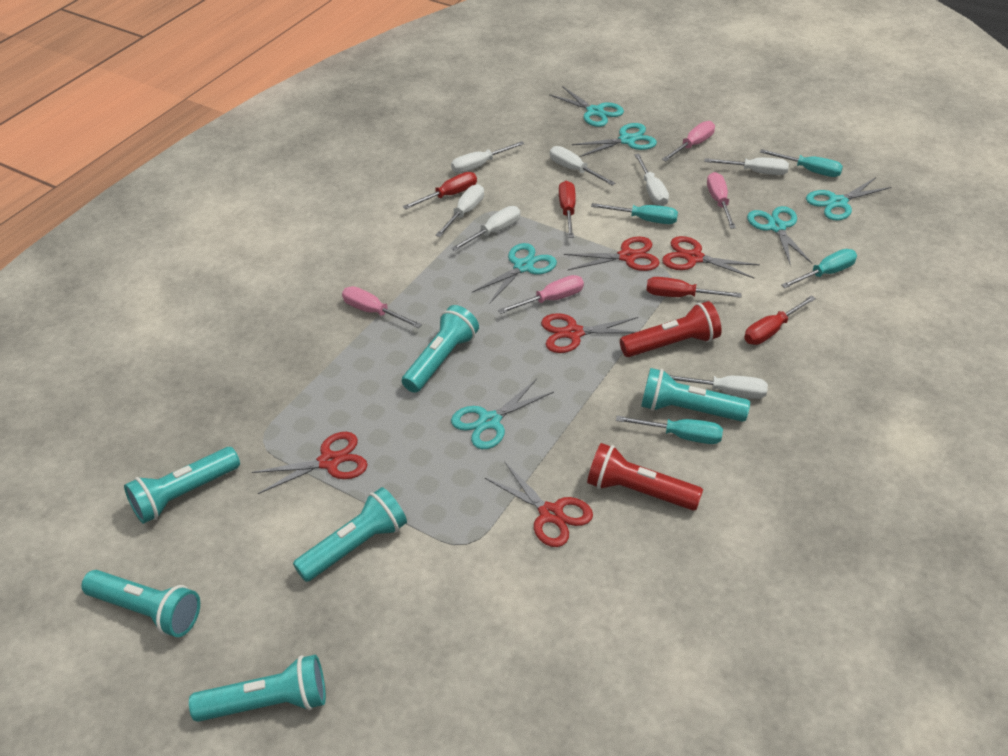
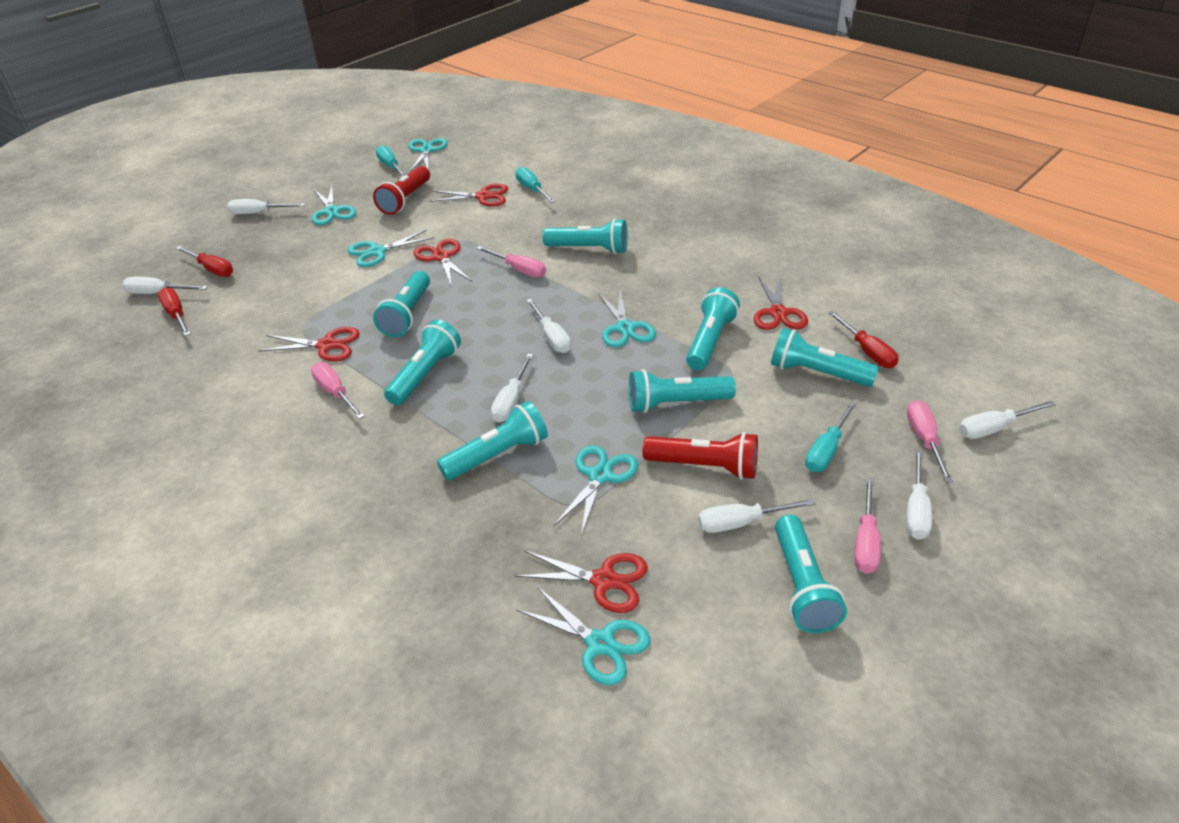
red screwdriver: [403,172,477,209] [559,181,576,238] [647,277,742,298] [744,295,816,345] = 4 -> [158,288,191,336] [176,246,233,277] [828,311,898,368] = 3
turquoise flashlight: [81,570,200,637] [124,447,240,524] [189,654,326,722] [293,487,407,582] [402,305,479,393] [641,368,750,422] = 6 -> [373,271,430,337] [384,320,461,405] [437,401,548,480] [543,219,628,254] [629,369,736,413] [686,287,740,370] [771,328,879,387] [775,515,847,633] = 8
turquoise screwdriver: [591,203,678,224] [616,416,723,444] [760,149,843,177] [781,249,857,288] = 4 -> [376,145,406,177] [516,167,555,203] [805,401,857,472] = 3

